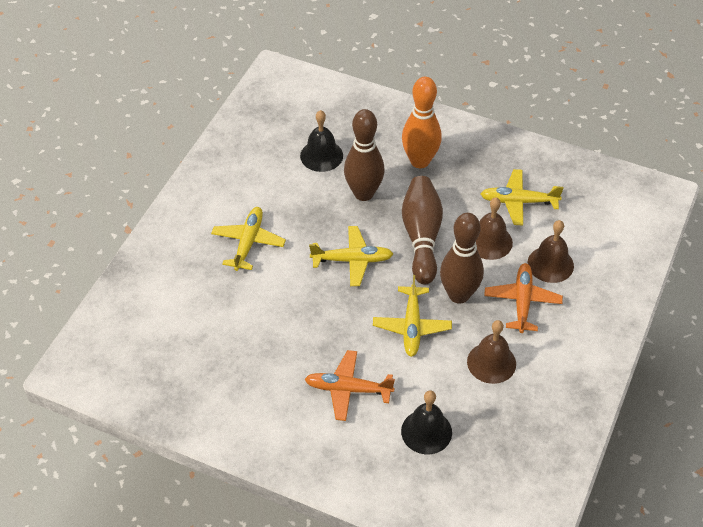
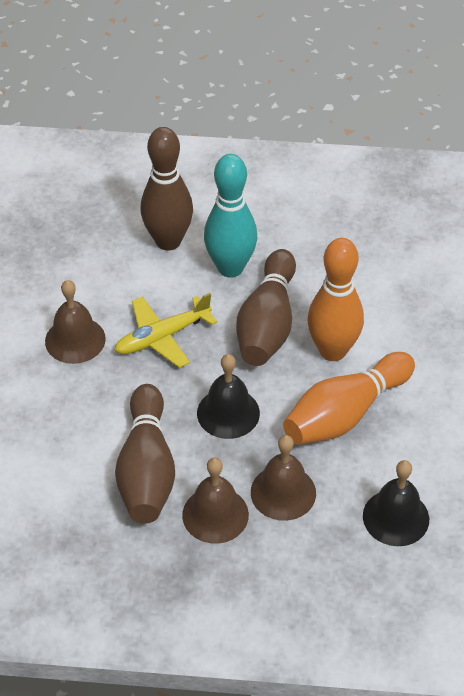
orange bowling pin: [402,77,442,168] = 1 -> [283,352,415,445] [308,238,364,361] = 2
orange plane: [305,350,395,421] [484,263,563,333] = 2 -> none = 0
turquoise bowling pin: none = 0 -> [204,154,257,278] = 1
yellow plane: [211,207,286,271] [309,226,393,286] [373,275,452,357] [481,169,563,225] = 4 -> [114,293,217,368] = 1

